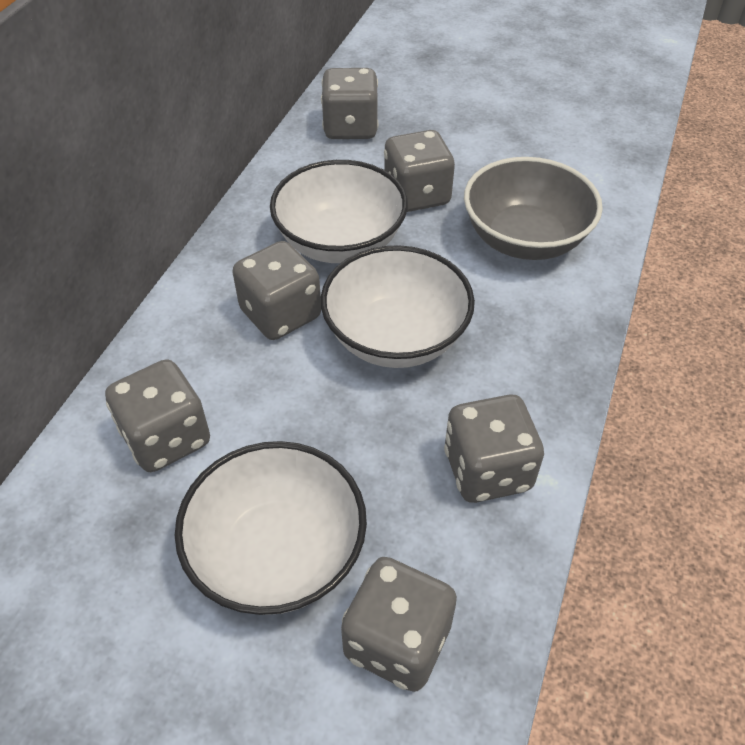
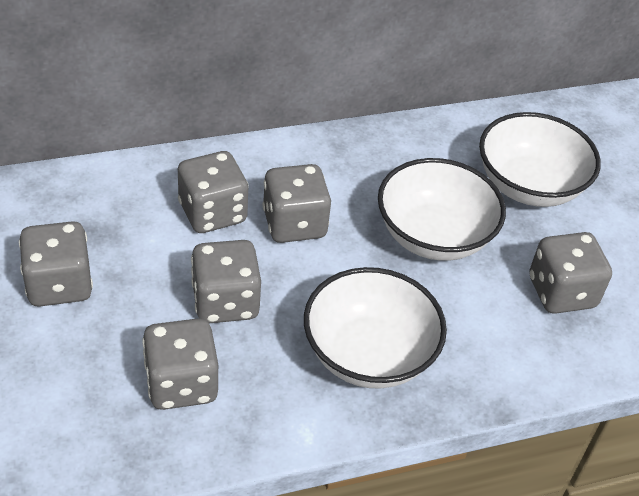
grey bowl: [464,157,603,260] = 1 -> none = 0

